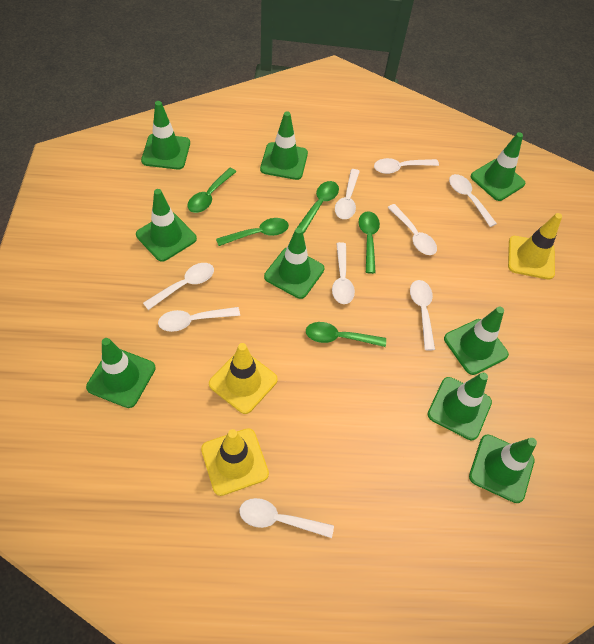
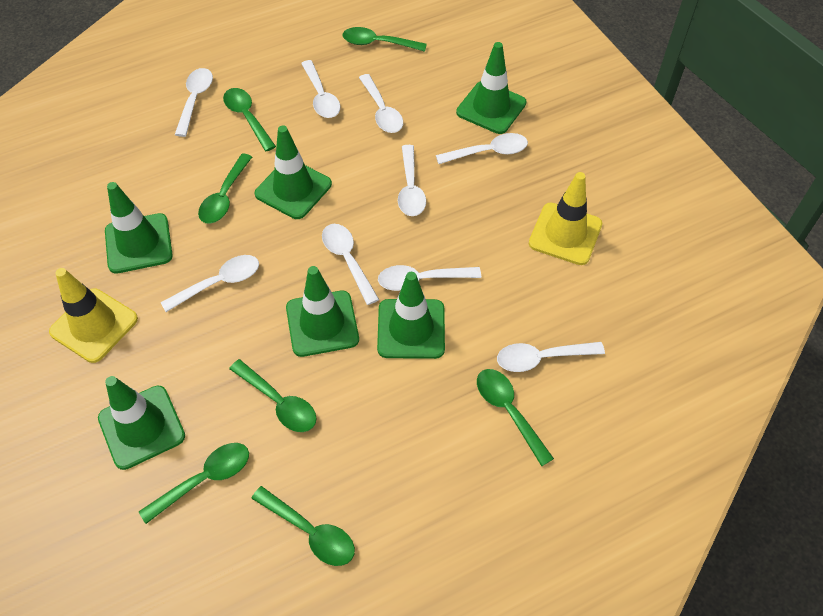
green spoon: [188,168,237,213] [216,218,289,246] [297,181,339,233] [306,322,386,347] [358,211,380,274] = 5 -> [139,443,249,524] [198,154,252,224] [223,88,276,151] [229,359,317,432] [251,486,355,566] [343,27,427,52] [477,369,554,466] = 7
green traffic cone: [86,338,156,408] [136,189,197,262] [141,101,190,170] [260,111,308,180] [264,228,324,299] [428,372,492,440] [444,307,509,375] [469,434,537,503] [471,132,525,201] = 9 -> [98,376,185,470] [105,182,173,274] [255,126,332,219] [286,266,359,357] [377,272,445,359] [456,42,526,134] = 6
yellow traffic cone: [201,428,269,496] [209,343,278,414] [508,213,562,280] = 3 -> [49,268,138,363] [529,172,602,265] = 2

